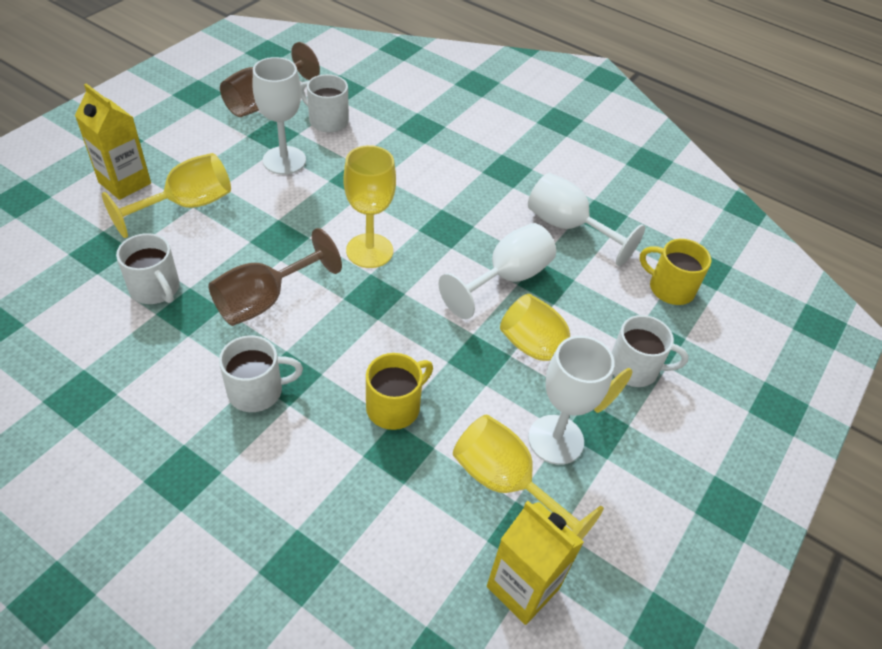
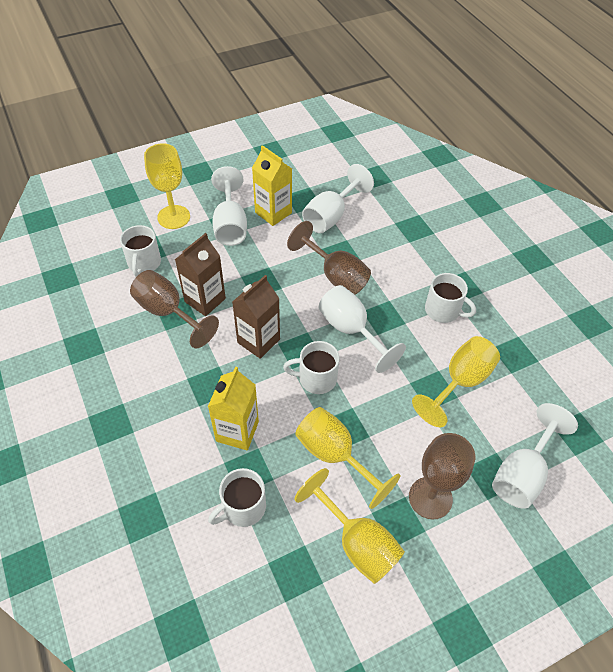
brown carton: none = 0 -> [175,233,226,316] [232,275,280,359] = 2
brown goblet: [208,228,342,326] [220,42,320,117] = 2 -> [130,270,219,348] [287,221,371,295] [409,433,475,520] = 3
yellow mug: [366,353,433,430] [639,239,711,305] = 2 -> none = 0

